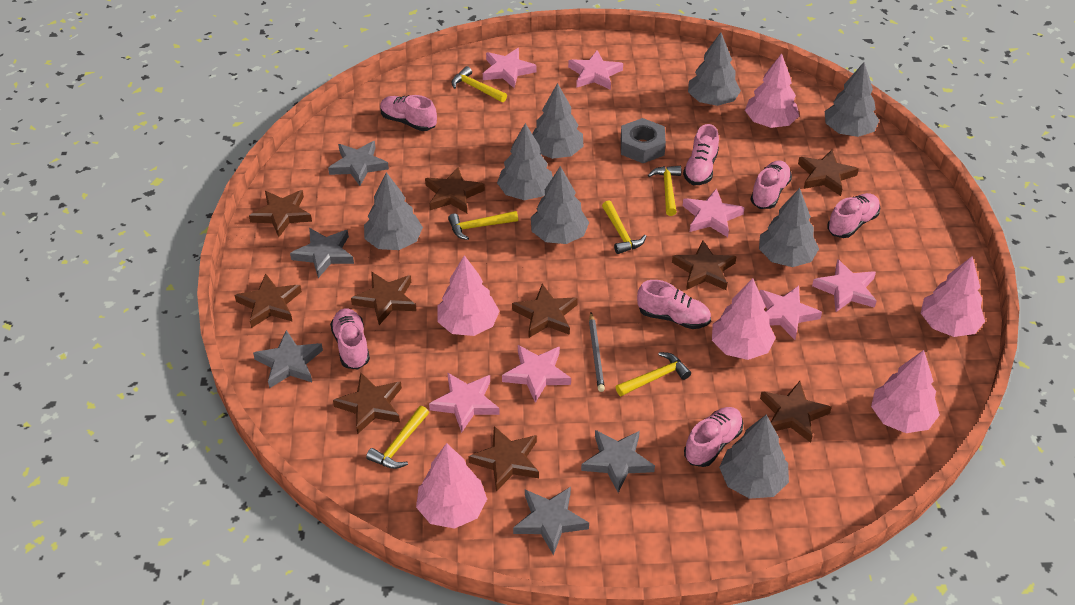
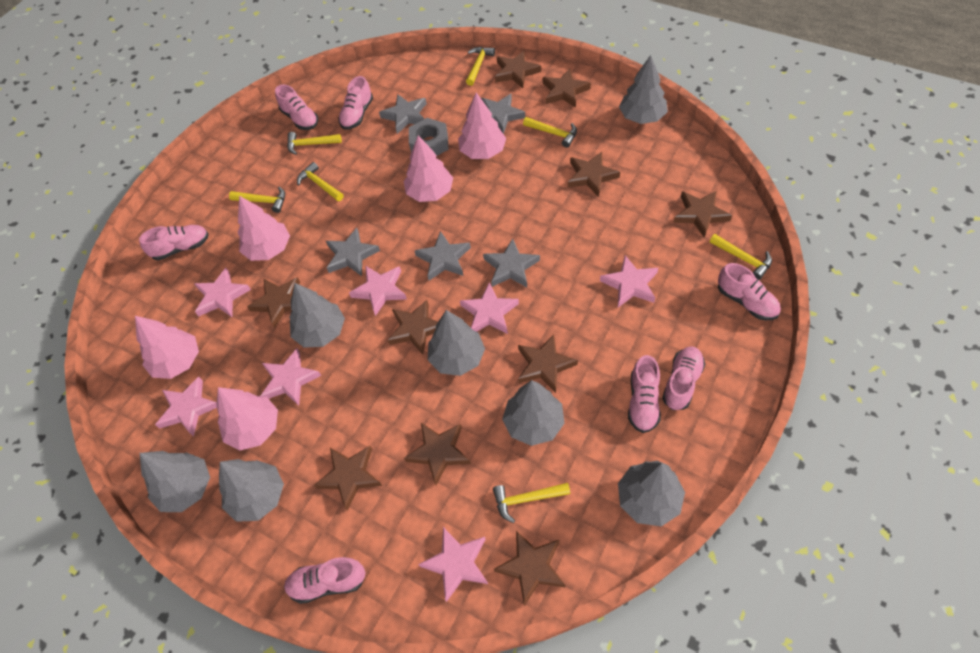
grey pencil: [589,313,605,392] = 1 -> none = 0
grey tree: [364,172,423,250] [497,123,553,200] [531,166,589,244] [532,83,583,159] [688,32,741,106] [719,415,789,499] [759,188,819,267] [825,62,879,137] = 8 -> [139,451,210,512] [219,459,284,522] [289,283,345,348] [428,310,485,376] [502,380,565,446] [618,460,685,526] [619,55,668,124] = 7
pink tree: [416,443,487,529] [437,255,500,336] [712,278,776,360] [745,53,799,128] [871,350,940,433] [921,256,985,337] = 6 -> [135,316,199,379] [216,387,278,451] [237,196,290,261] [404,135,453,202] [458,92,506,159] = 5
yellow hammer: [366,406,429,469] [448,211,518,240] [452,66,507,102] [602,200,646,254] [616,352,691,396] [648,166,681,216] = 6 -> [229,187,285,213] [287,132,342,155] [297,162,343,201] [466,47,495,86] [493,483,570,523] [523,117,577,148] [709,234,772,280] = 7

